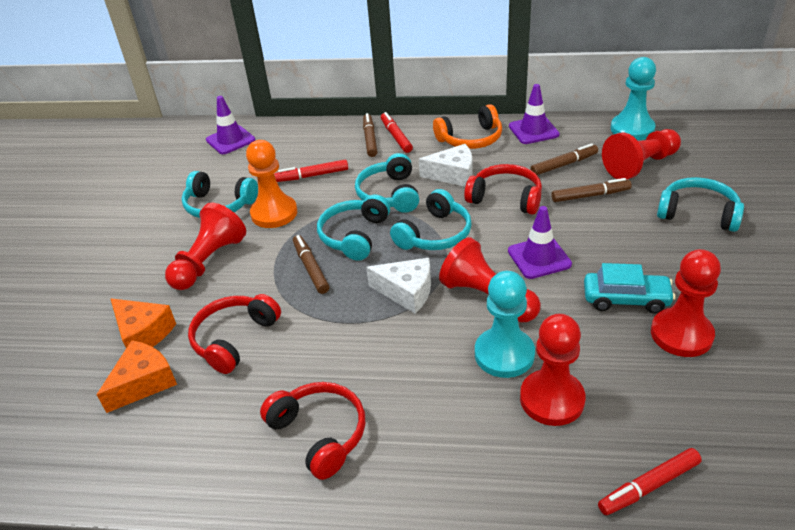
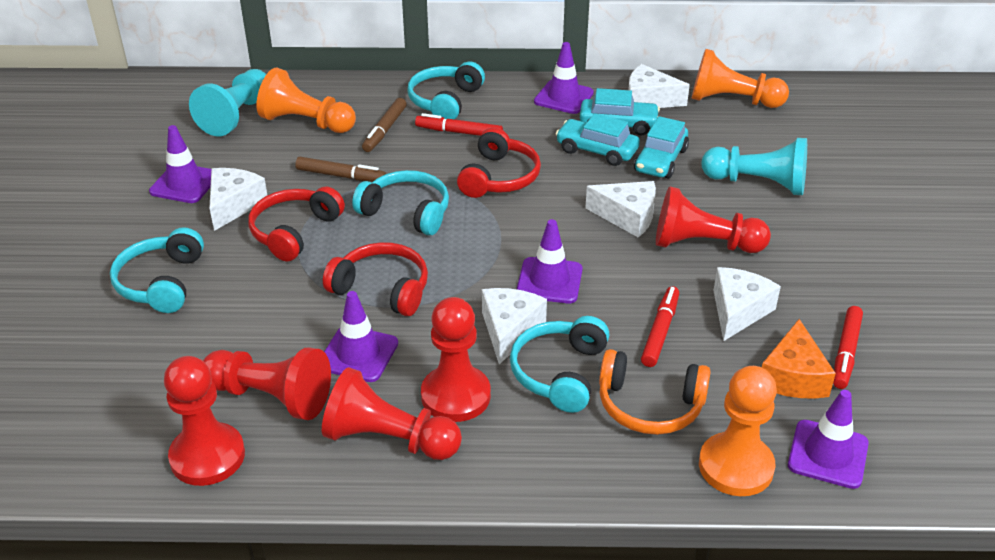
brown marker: [293,235,329,294] [363,113,377,157] [530,143,598,175] [551,178,632,202] = 4 -> [295,157,386,182] [362,98,407,152] = 2
orange cheese: [96,340,177,413] [110,298,176,348] = 2 -> [762,319,836,399] = 1
orange pawn: [246,140,297,228] = 1 -> [256,68,356,133] [692,49,789,108] [699,366,777,496] = 3
purple traffic cone: [206,96,255,154] [508,206,572,279] [509,84,560,144] = 3 -> [149,125,211,203] [324,291,398,382] [517,219,583,303] [534,42,594,114] [788,390,869,489] = 5
turquoise car: [584,263,675,314] = 1 -> [556,113,640,166] [580,88,660,135] [634,116,689,178] = 3
turquoise headphones: [182,171,258,218] [317,194,390,261] [355,153,419,213] [390,189,472,250] [657,177,744,232] = 5 -> [110,227,204,313] [352,170,449,235] [407,61,485,119] [510,316,610,413] = 4
white cheese: [366,258,431,314] [419,144,472,187] = 2 -> [209,168,267,231] [482,288,547,364] [585,181,656,237] [628,64,690,108] [713,267,781,341] = 5

